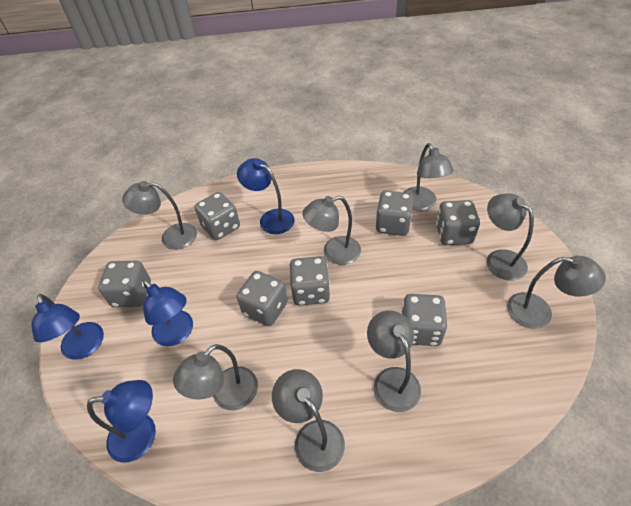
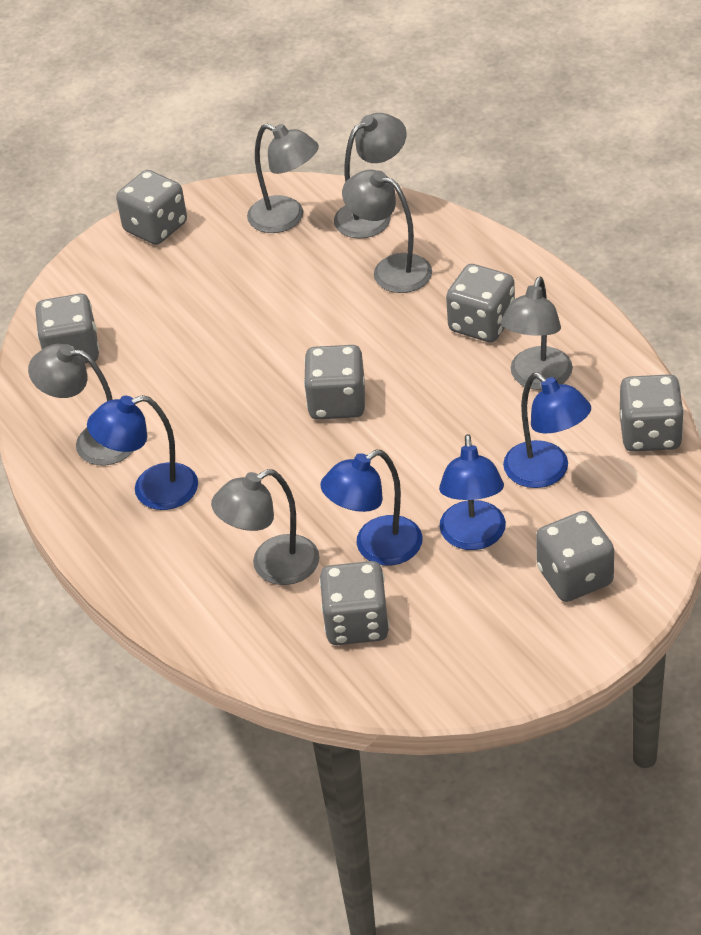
grey lamp: [122,181,197,250] [173,344,258,410] [272,369,345,472] [302,196,361,265] [367,310,421,412] [403,143,454,211] [487,193,534,281] [507,256,606,329] = 8 -> [28,344,133,465] [211,469,320,585] [247,124,319,233] [334,113,407,238] [342,170,432,293] [501,277,573,390] = 6

